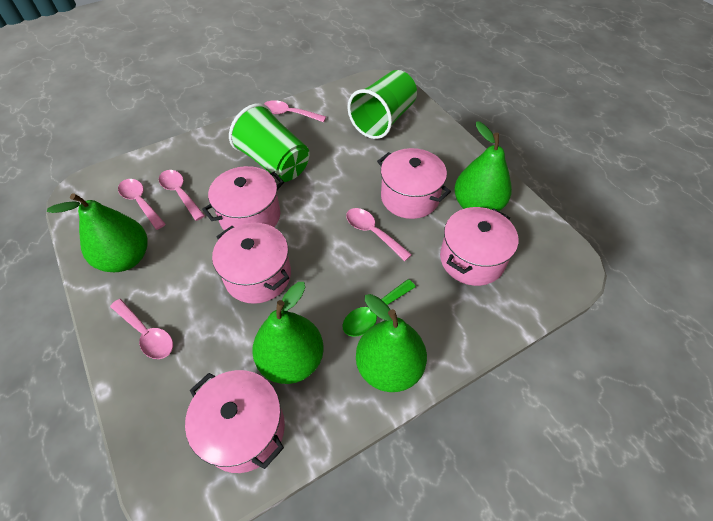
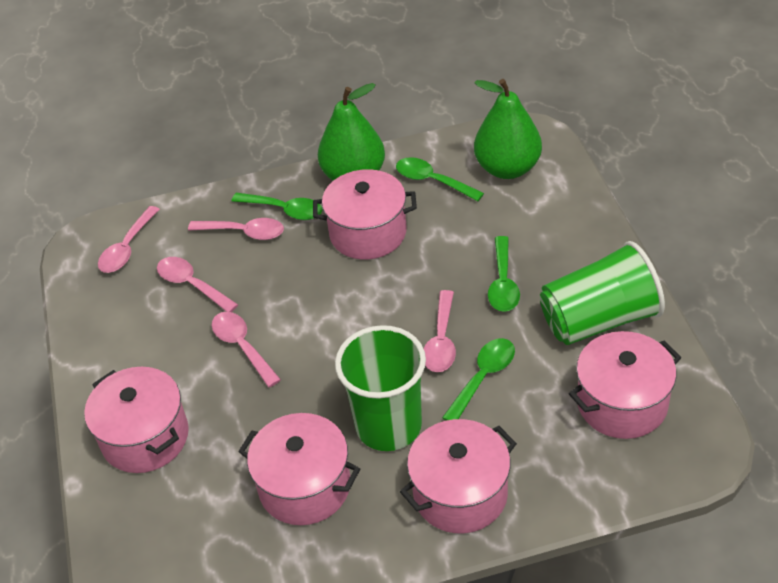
green pear: [47,193,148,272] [252,282,324,384] [356,294,427,392] [454,121,512,211] = 4 -> [318,83,385,180] [474,79,542,179] = 2
green spoon: [342,279,416,337] = 1 -> [231,193,322,220] [396,157,484,201] [442,338,515,420] [488,236,520,312] = 4

